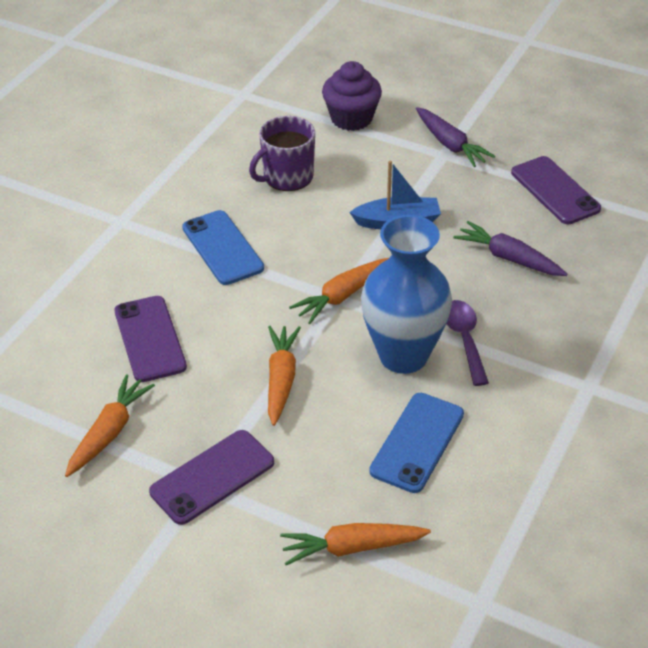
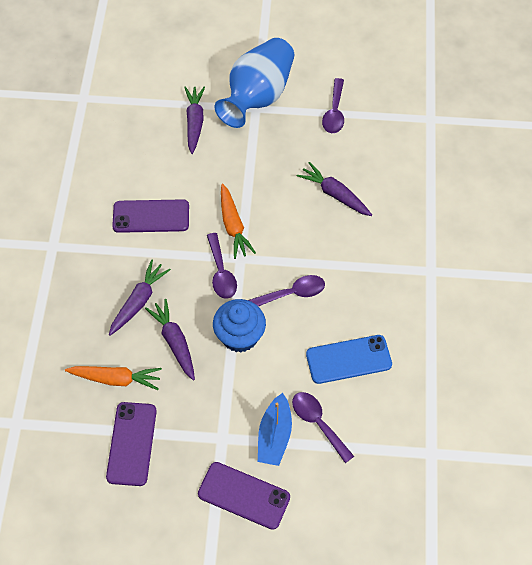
blue cupcake: none = 0 -> [213,299,266,353] = 1
blue phone: [182,210,264,285] [369,393,464,493] = 2 -> [306,335,392,384] = 1
orange carrot: [65,374,155,477] [268,326,301,426] [280,523,431,565] [289,258,389,324] = 4 -> [65,366,162,390] [221,184,256,259] = 2
purple carrot: [416,107,495,167] [454,221,567,276] = 2 -> [109,260,171,336] [145,299,195,380] [184,86,205,154] [297,162,372,216] = 4
purple cupcake: [322,61,382,131] = 1 -> none = 0
purple mug: [249,116,315,191] = 1 -> none = 0
purple spoon: [446,300,489,386] = 1 -> [207,233,237,299] [248,275,325,306] [292,392,354,463] [322,78,344,133] = 4

